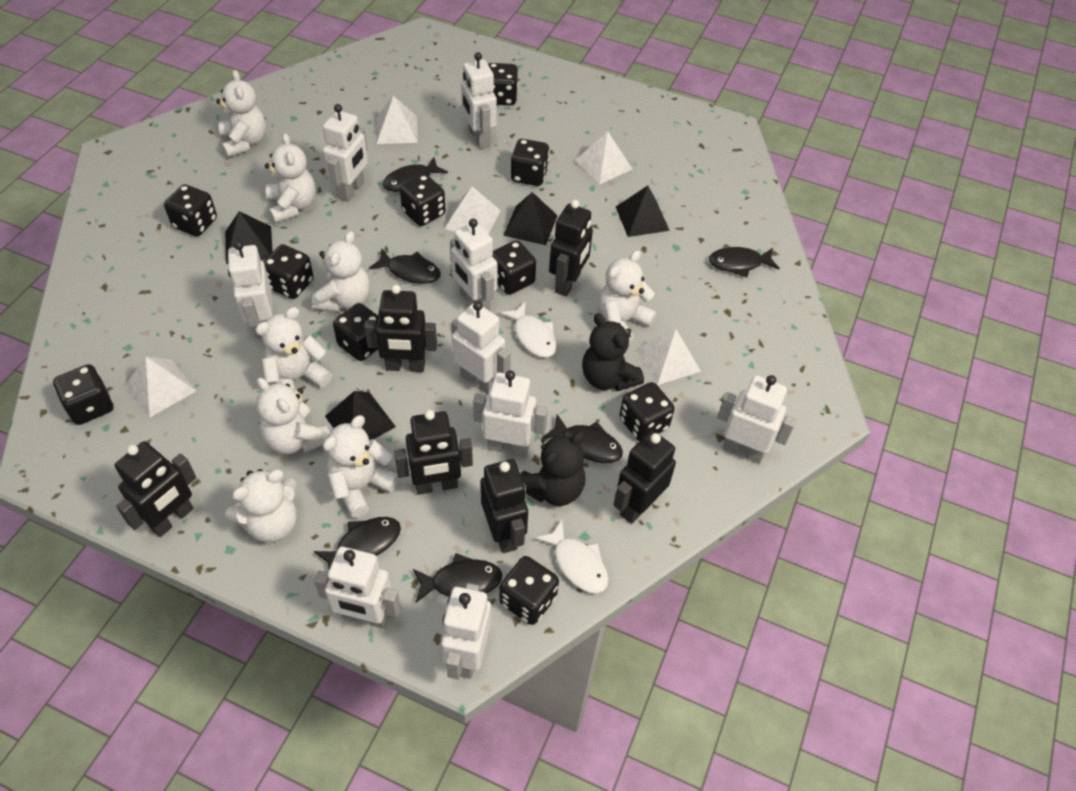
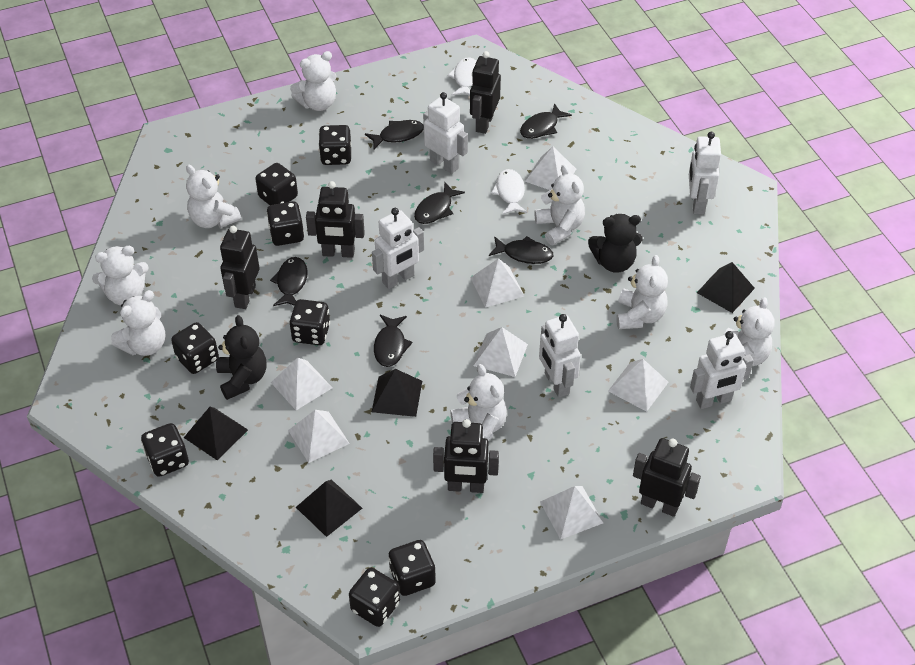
black dice: [53,364,114,425] [164,184,217,236] [263,244,314,299] [333,303,378,361] [400,174,445,226] [488,63,518,105] [492,240,536,295] [499,556,559,625] [511,139,550,186] [619,382,674,441] = 10 -> [141,423,189,477] [171,322,219,374] [256,163,298,205] [267,201,304,246] [289,299,330,345] [319,125,351,165] [349,568,400,627] [389,540,436,596] = 8
black robot: [115,441,196,537] [364,285,437,372] [394,410,473,495] [481,459,528,553] [549,200,593,297] [613,431,676,524] = 6 -> [220,226,260,309] [306,181,365,258] [433,419,499,493] [470,51,501,134] [633,438,701,517] = 5
white pyramid: [126,356,196,417] [376,96,418,144] [444,186,501,234] [575,131,632,185] [636,329,701,385] = 5 -> [271,358,332,410] [288,410,350,463] [470,258,524,308] [473,327,528,377] [525,146,576,190] [540,486,603,540] [608,359,669,412] = 7
white robot: [228,241,273,339] [314,547,401,629] [323,104,368,202] [441,583,491,679] [450,219,497,311] [451,301,511,394] [461,52,497,149] [473,370,548,457] [717,375,796,464] = 9 -> [372,208,424,289] [423,92,468,174] [539,314,581,398] [689,132,721,214] [690,331,754,409] = 5

